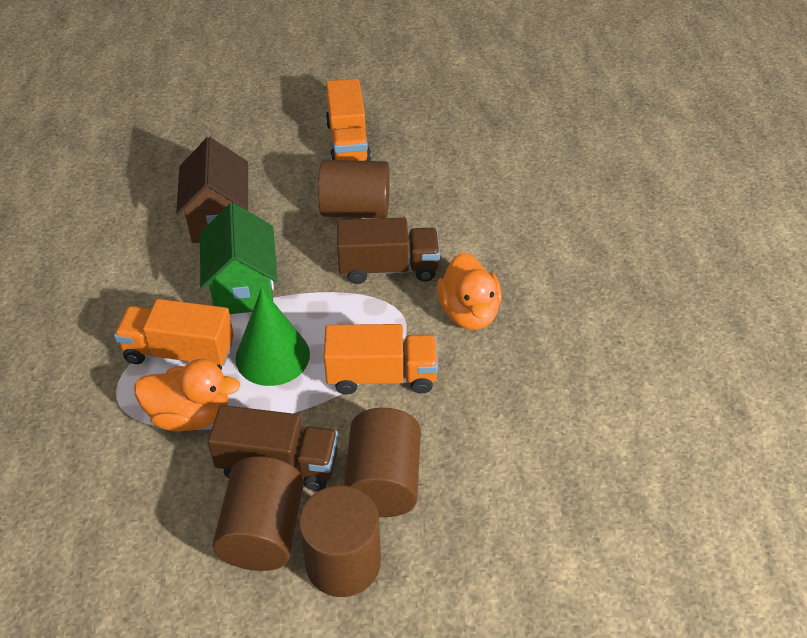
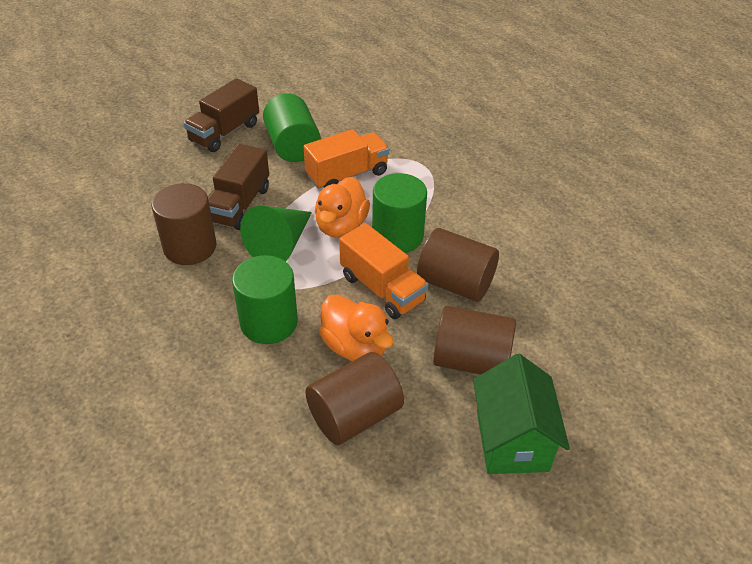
brown house: [176,137,248,243] = 1 -> none = 0
green cylinder: none = 0 -> [232,255,298,344] [263,93,321,162] [372,173,427,253] = 3
orange truck: [114,299,234,366] [324,324,438,394] [326,79,371,161] = 3 -> [304,129,389,189] [339,223,428,319] = 2

